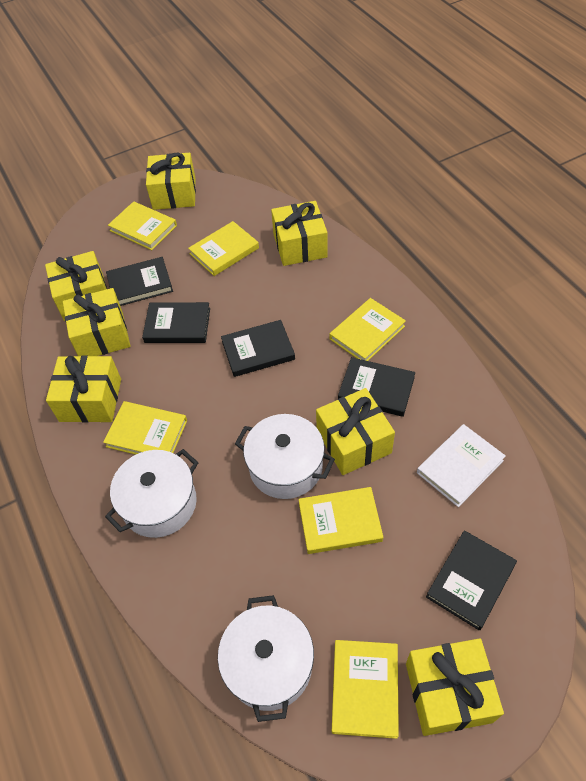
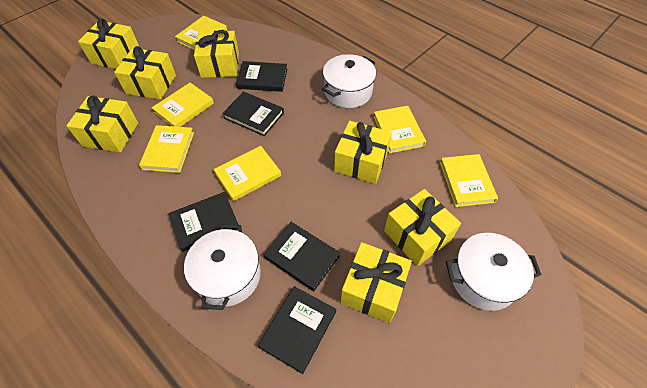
white book: [417,424,506,507] = 1 -> none = 0

